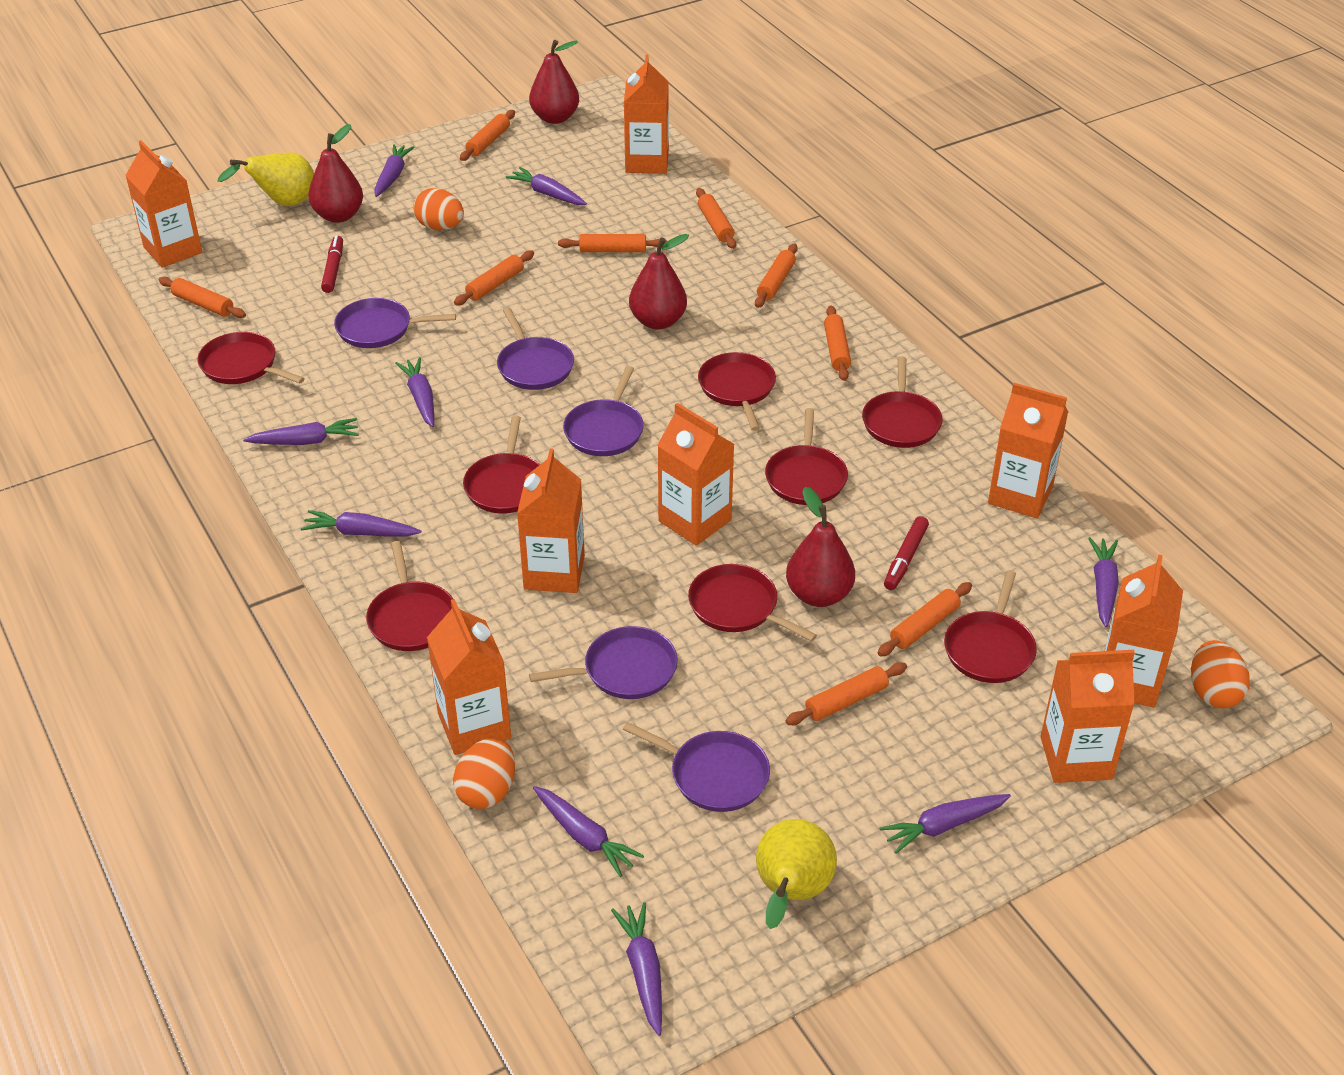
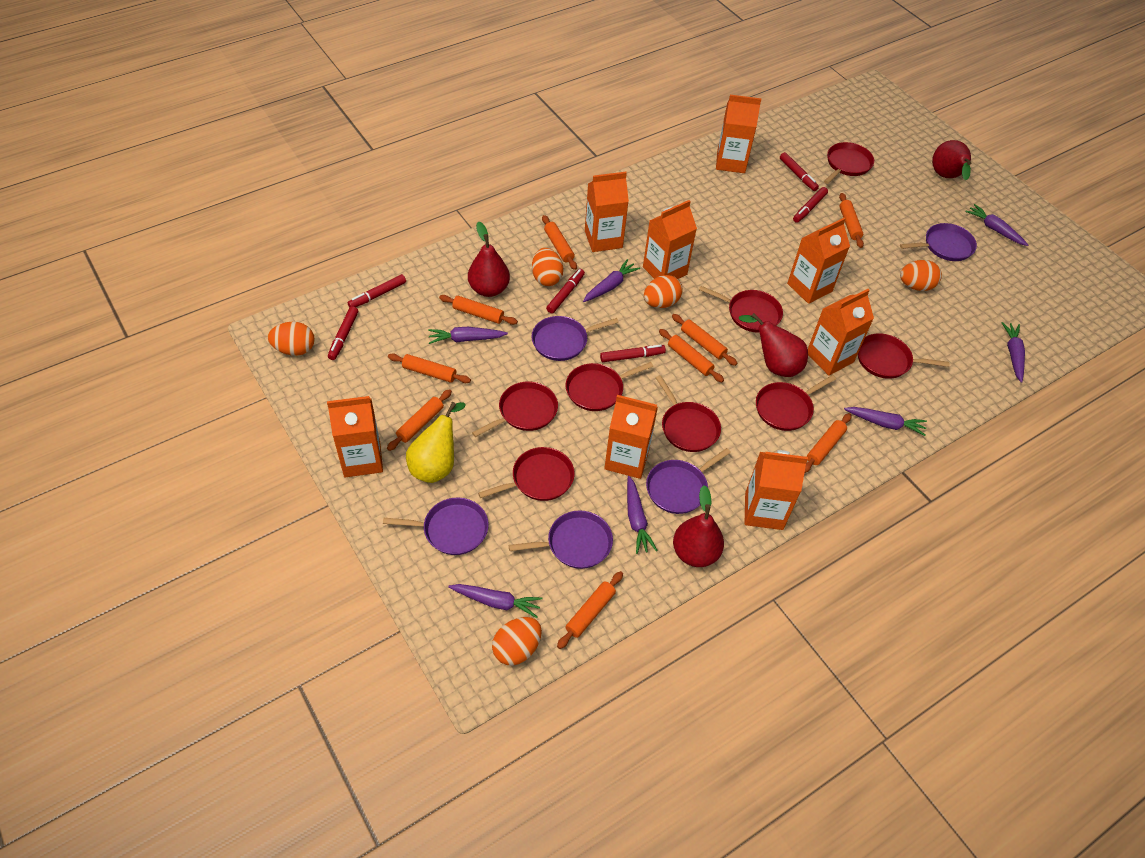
orange egg: [413,188,464,230] [453,737,515,809] [1191,640,1250,709] = 3 -> [268,322,315,356] [492,617,542,666] [532,248,563,286] [644,275,682,308] [900,260,942,291] = 5
purple carrot: [243,418,359,445] [301,510,421,536] [374,144,415,197] [395,357,434,427] [506,167,587,205] [533,786,644,877] [611,902,662,1036] [880,794,1011,854] [1088,537,1119,627] = 9 -> [428,327,508,344] [448,584,543,618] [583,259,640,302] [627,476,658,554] [844,407,927,436] [965,204,1028,246] [1002,322,1025,383] = 7
red marker: [321,235,343,293] [884,516,929,590] = 2 -> [328,306,358,360] [347,274,406,308] [546,269,585,314] [600,344,666,362] [780,152,819,191] [793,187,828,223] = 6
yellow pear: [218,152,314,206] [756,819,837,929] = 2 -> [406,402,466,483] = 1

